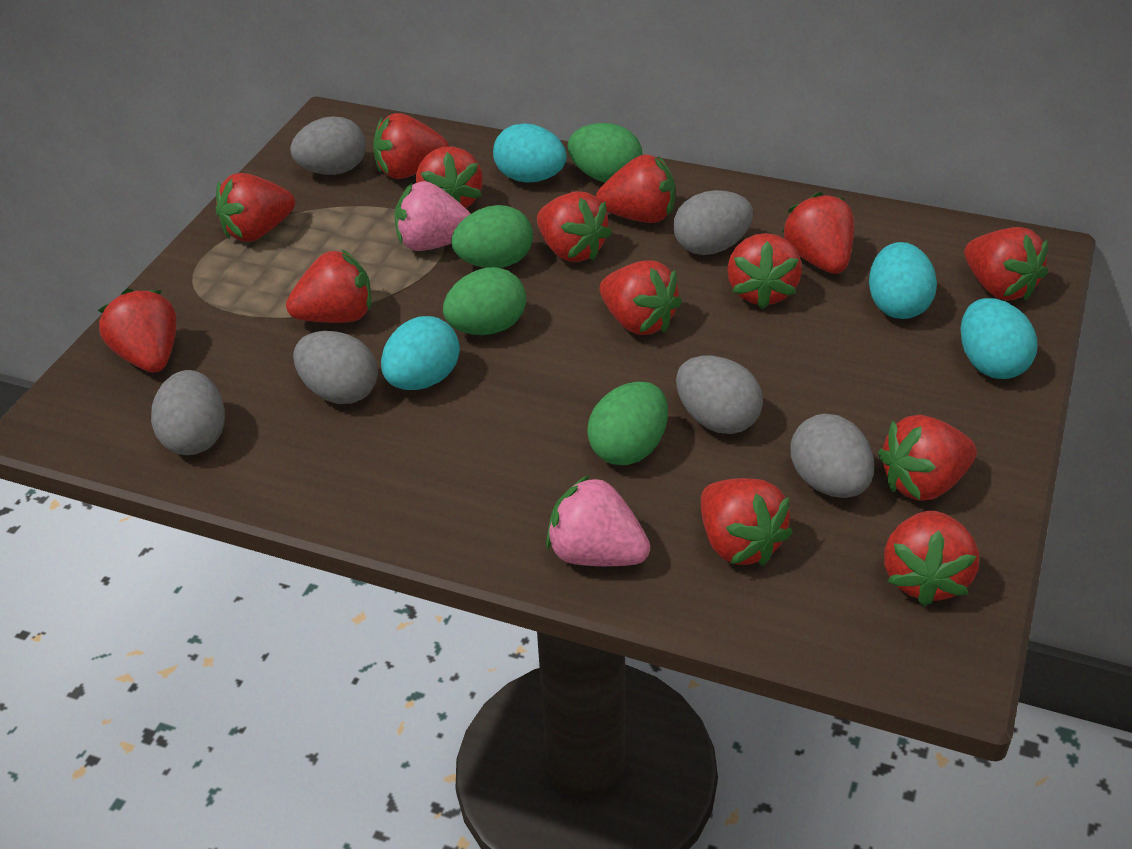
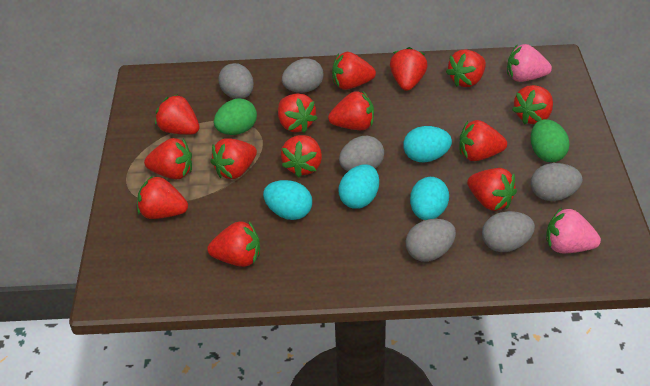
green egg: [443,267,526,335] [451,205,533,268] [568,123,643,182] [587,381,668,465] = 4 -> [214,98,257,135] [531,119,570,162] = 2

